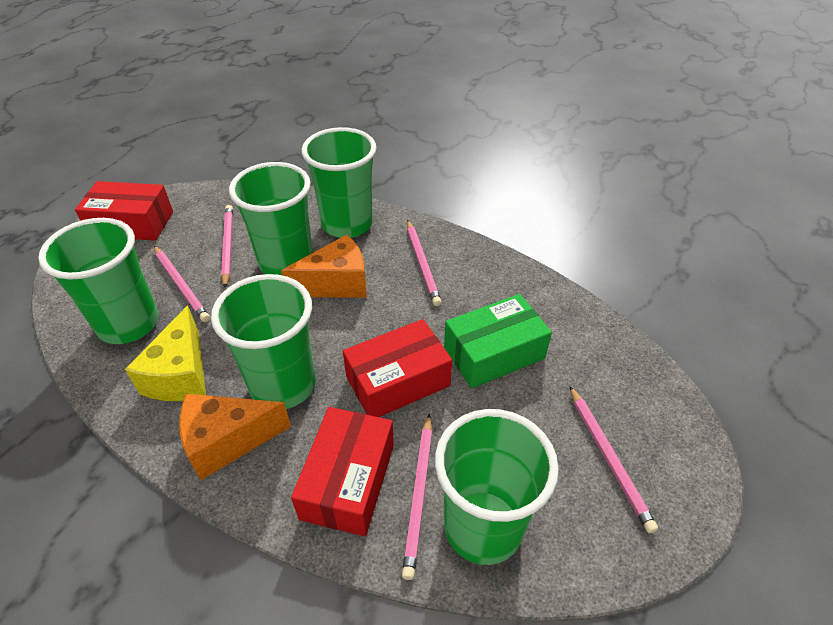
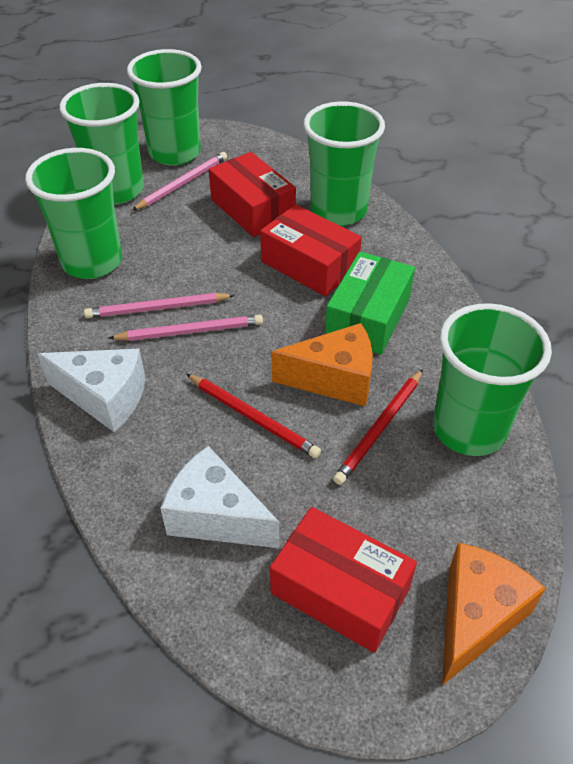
pink pencil: [154,246,210,322] [221,205,233,288] [402,414,432,580] [407,220,442,306] [570,386,658,533] = 5 -> [84,293,235,318] [108,315,263,341] [132,152,227,211] = 3
red pencil: none = 0 -> [186,374,321,458] [333,369,423,485] = 2
white cheese: none = 0 -> [37,349,146,432] [160,446,280,548] = 2
yellow cheese: [125,306,206,401] = 1 -> none = 0

